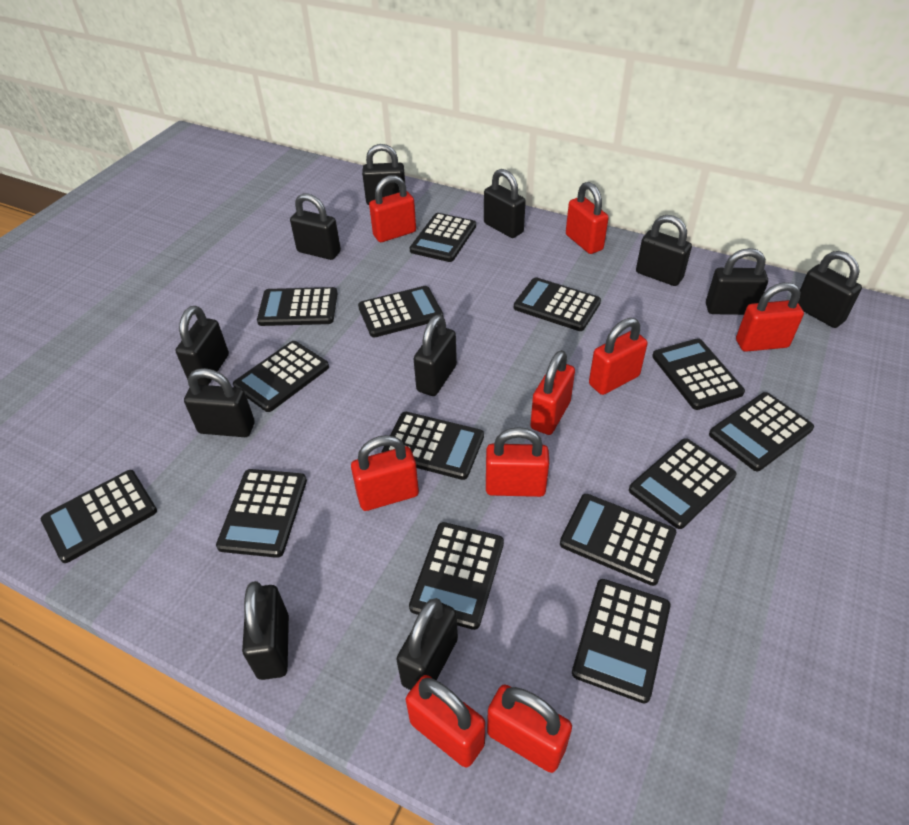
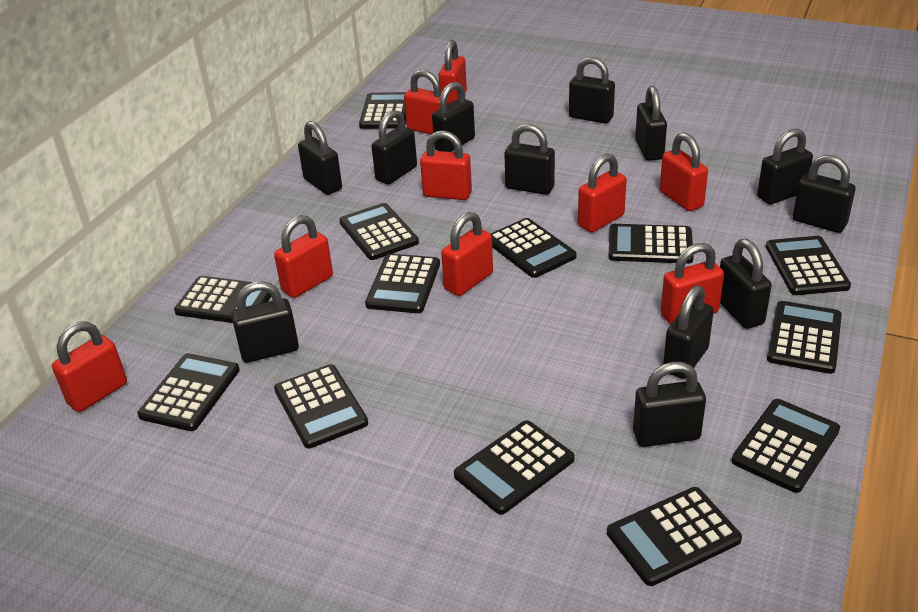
black calculator: [41,470,157,563] [216,469,307,558] [233,341,329,412] [257,287,338,326] [358,286,443,337] [381,412,484,480] [409,522,504,630] [410,213,476,262] [514,277,601,331] [560,494,676,586] [572,579,670,704] [629,438,737,529] [652,338,745,410] [709,392,814,471] = 14 -> [137,353,240,431] [174,276,271,323] [274,364,368,448] [339,203,419,260] [359,92,406,129] [365,254,440,313] [454,420,574,515] [491,218,577,278] [607,487,742,586] [608,224,694,264] [731,399,840,493] [766,236,851,295] [767,301,842,374] = 13
black padlock: [176,306,229,385] [184,368,255,437] [242,581,289,680] [290,193,341,260] [362,144,405,205] [396,598,458,690] [414,314,457,396] [484,169,526,238] [636,215,692,286] [706,248,768,315] [798,251,862,328] = 11 -> [231,281,299,363] [298,121,342,195] [371,110,417,185] [432,82,475,152] [504,124,555,195] [569,57,615,124] [633,362,706,447] [635,86,667,161] [663,286,714,379] [720,239,772,329] [757,129,813,205] [793,155,856,233] = 12

